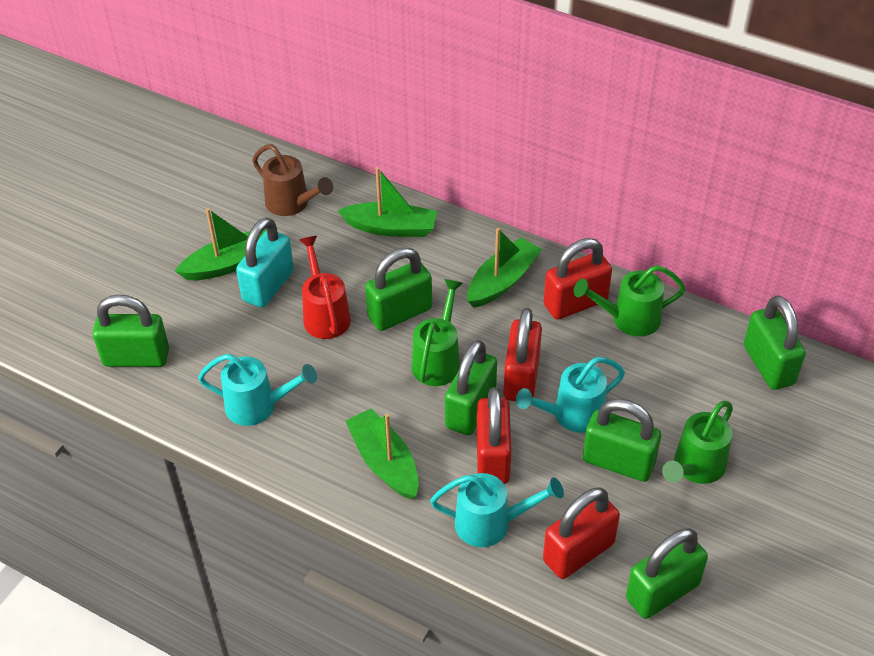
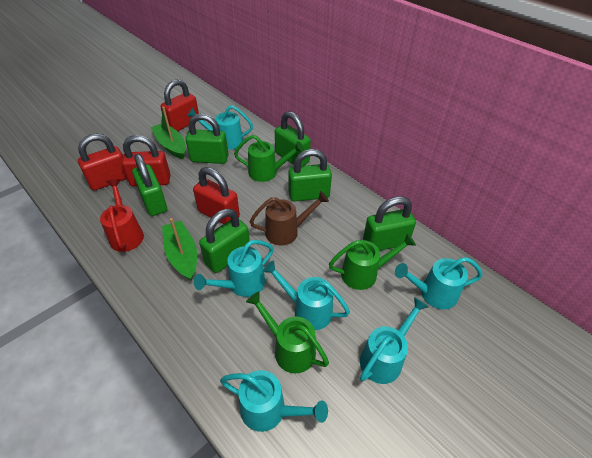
green boat: [175,208,266,280] [337,167,437,237] [346,408,419,499] [467,228,542,308] = 4 -> [151,106,186,159] [162,218,197,281] = 2
turquoise padlock: [236,218,294,308] = 1 -> none = 0
turquoise watering can: [198,354,317,426] [430,473,564,547] [516,357,625,433] = 3 -> [187,105,253,150] [194,240,274,297] [220,370,328,432] [263,260,350,330] [360,297,429,384] [395,257,483,310] = 6

